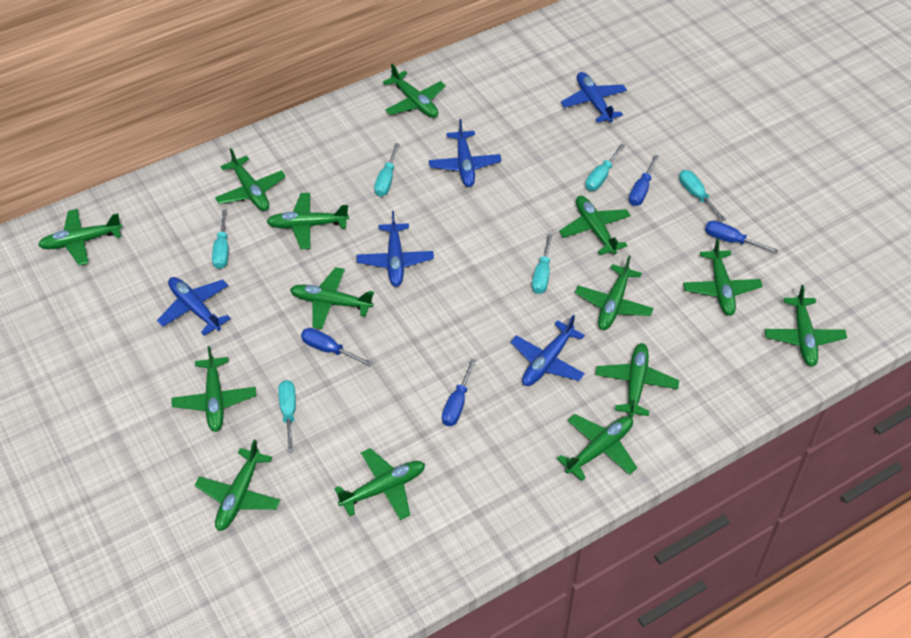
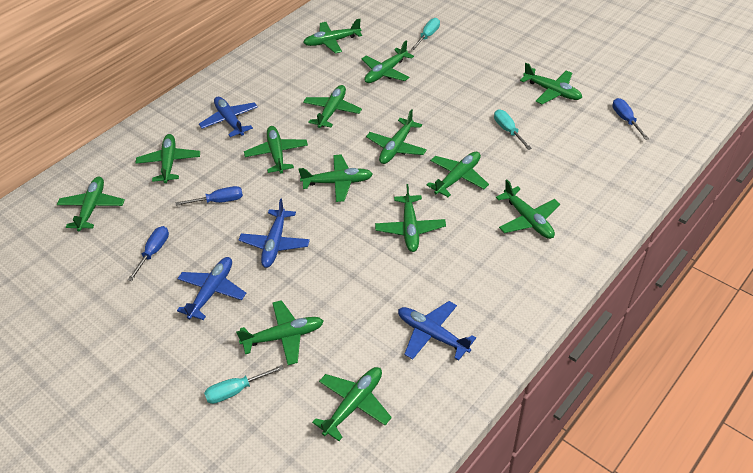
blue plane: [157,277,231,336] [357,211,434,287] [429,119,502,187] [510,315,585,386] [561,72,627,123] = 5 -> [177,257,246,320] [199,97,258,137] [239,199,310,268] [398,301,476,361] = 4
blue screwdriver: [301,328,373,366] [442,359,476,426] [629,155,659,206] [705,220,779,254] = 4 -> [128,226,169,281] [176,186,243,206] [612,98,649,140] = 3
turquoise screwdriver: [212,210,228,269] [278,380,296,453] [374,143,400,197] [532,234,553,294] [585,144,625,191] [679,170,726,221] = 6 -> [204,365,284,404] [411,18,440,50] [494,110,532,150] = 3

